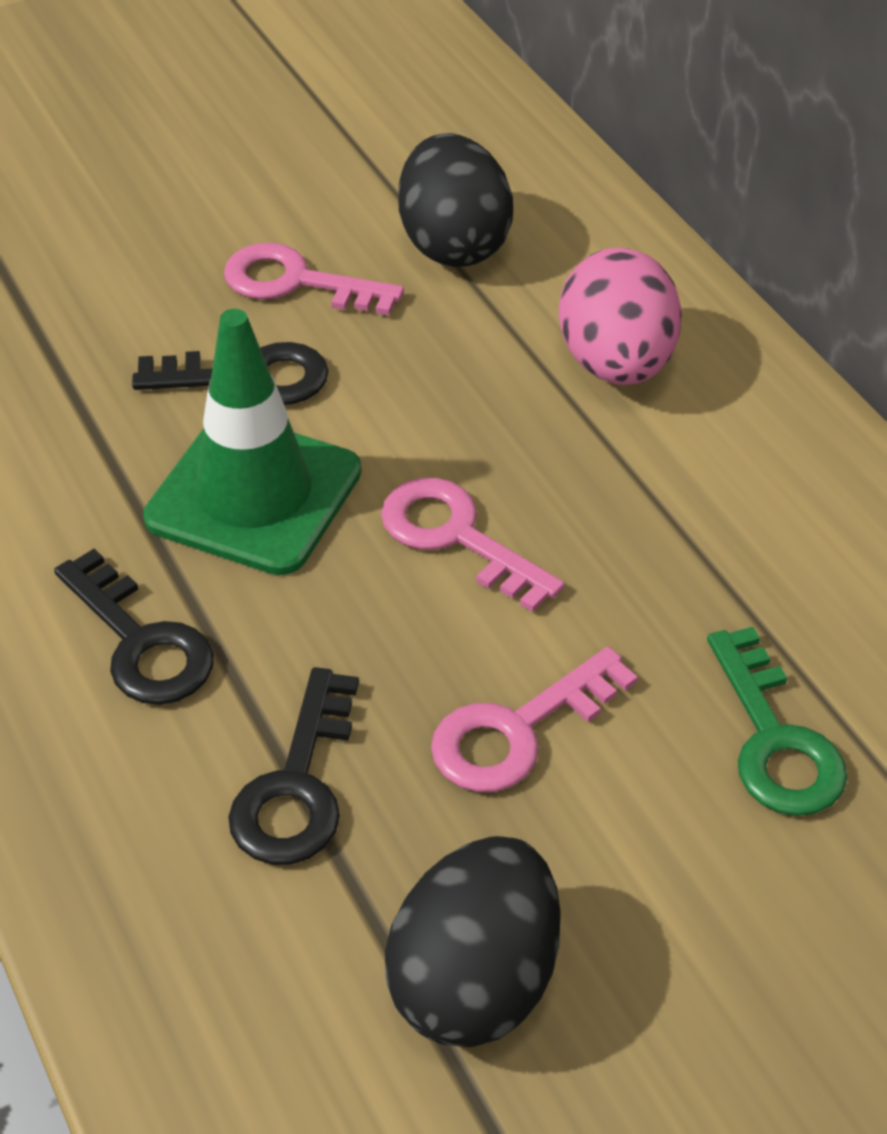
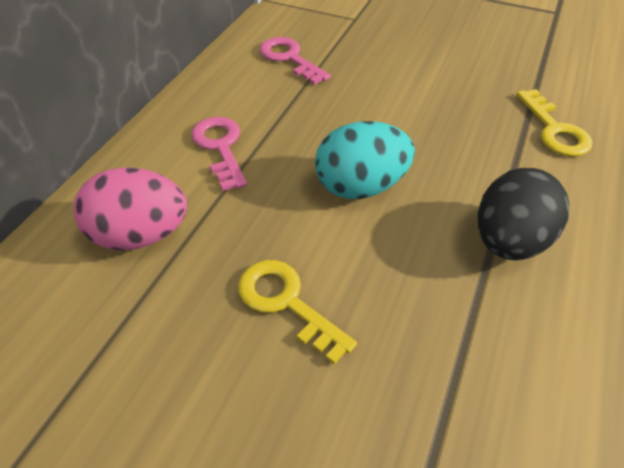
black egg: [385,836,561,1047] [398,133,513,267] = 2 -> [478,168,569,260] = 1
black key: [54,549,214,705] [132,342,329,405] [228,667,359,865] = 3 -> none = 0
green key: [707,627,847,816] = 1 -> none = 0
green traffic cone: [143,309,362,575] = 1 -> none = 0
pink key: [224,243,404,316] [381,478,565,612] [431,647,638,792] = 3 -> [191,117,247,191] [260,37,331,85] = 2
turquoise egg: none = 0 -> [315,121,415,199] = 1
yellow key: none = 0 -> [238,260,357,364] [516,89,592,156] = 2

